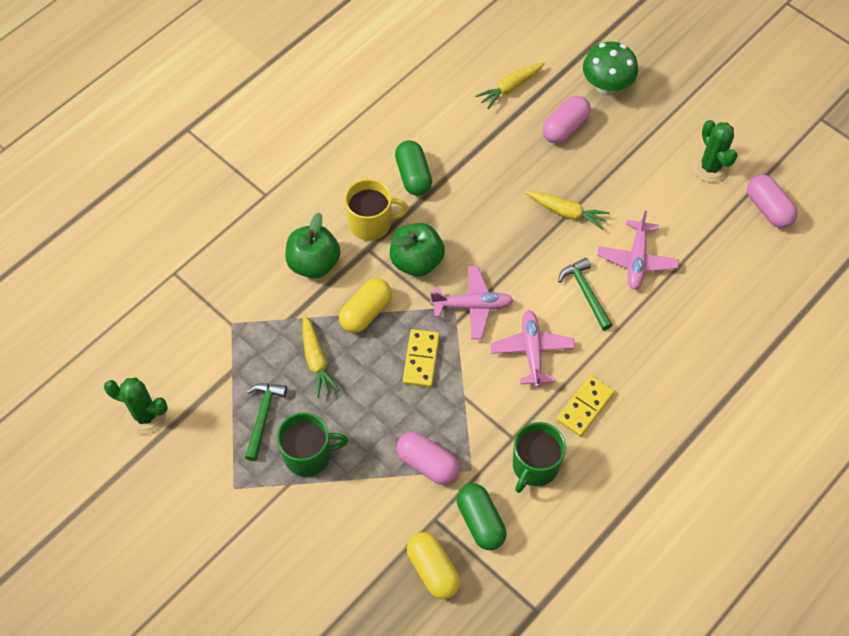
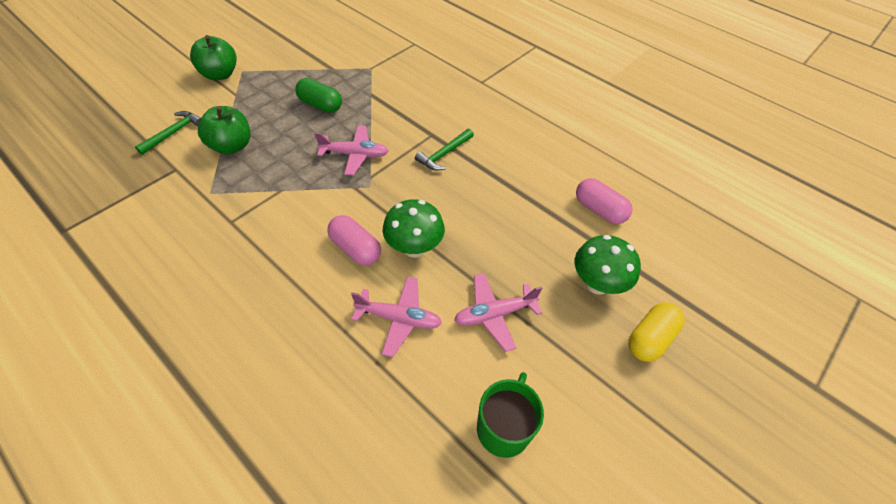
green cactus: [104,378,168,435] [692,120,737,183] = 2 -> none = 0
green capsule: [395,140,432,196] [457,483,506,550] = 2 -> [295,78,342,113] = 1
green mug: [277,413,348,477] [513,422,566,493] = 2 -> [477,372,544,458] = 1
green mushroom: [583,42,638,95] = 1 -> [383,199,445,258] [575,235,641,295] = 2
pink capsule: [396,432,459,485] [542,96,591,144] [747,175,798,228] = 3 -> [327,215,381,266] [576,178,633,224] = 2
yellow capsule: [339,278,392,333] [407,532,460,599] = 2 -> [628,302,685,362] = 1
yellow carrot: [303,315,340,398] [475,62,545,109] [525,191,610,230] = 3 -> none = 0
yellow domino: [403,329,440,387] [557,375,614,437] = 2 -> none = 0
yellow mug: [345,179,408,241] = 1 -> none = 0

